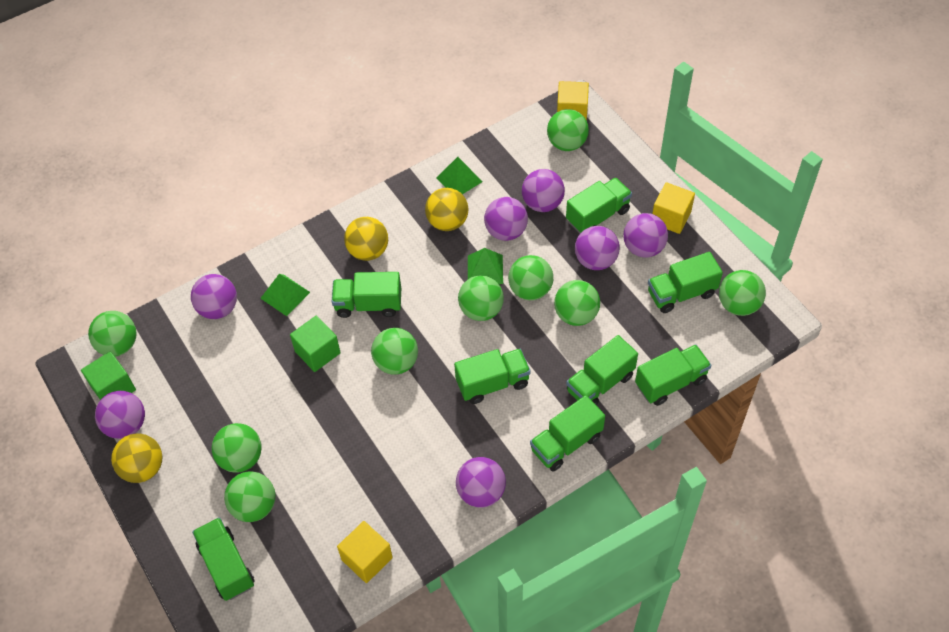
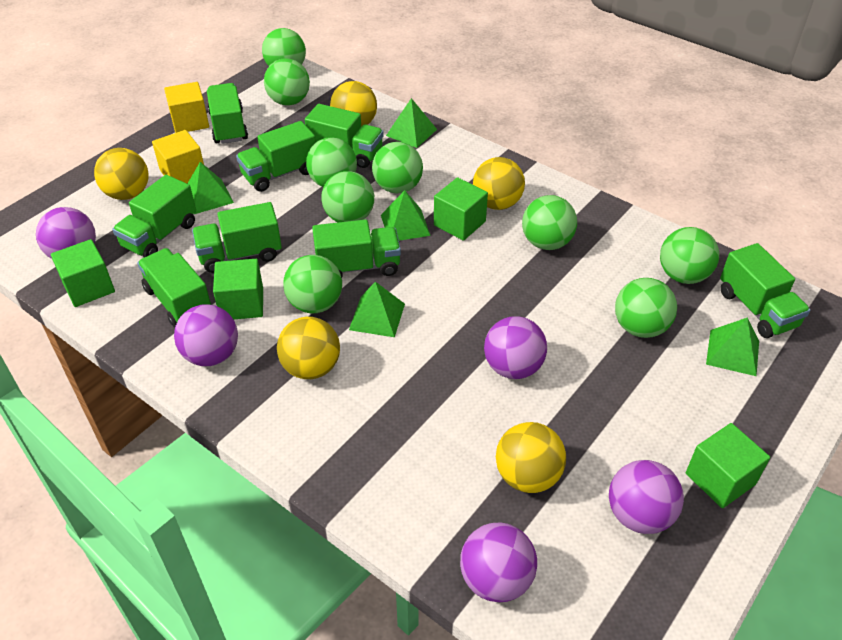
green cube: [81,351,136,400] [290,316,341,372] = 2 -> [51,239,115,307] [213,259,263,320] [434,177,488,241] [686,423,770,508] = 4
green pyramid: [260,274,310,316] [436,157,483,194] [468,248,503,284] = 3 -> [187,162,234,214] [349,282,405,337] [381,190,431,241] [386,98,437,148] [706,318,759,376] = 5
purple ball: [95,391,145,439] [191,274,237,319] [456,457,506,508] [484,197,528,241] [522,169,565,212] [575,226,620,270] [623,213,668,258] = 7 -> [36,207,96,259] [174,304,238,366] [460,522,537,602] [484,316,547,379] [609,460,684,534] = 5
yellow ball: [111,434,162,483] [344,217,388,261] [425,188,468,231] = 3 -> [94,148,149,200] [277,317,340,379] [330,81,377,126] [473,157,525,210] [496,422,566,493] = 5
yellow cube: [337,521,393,583] [557,81,589,120] [652,182,695,234] = 3 -> [152,130,204,183] [164,82,209,133] = 2

